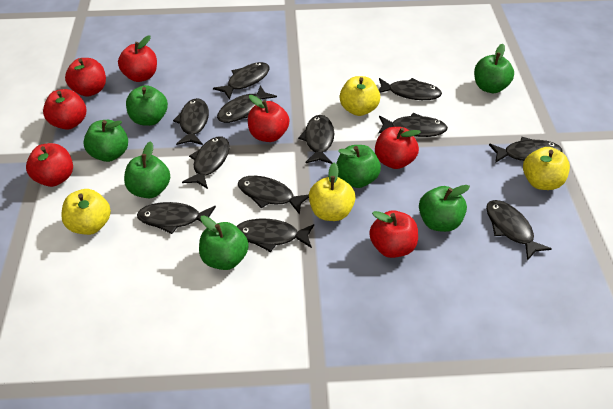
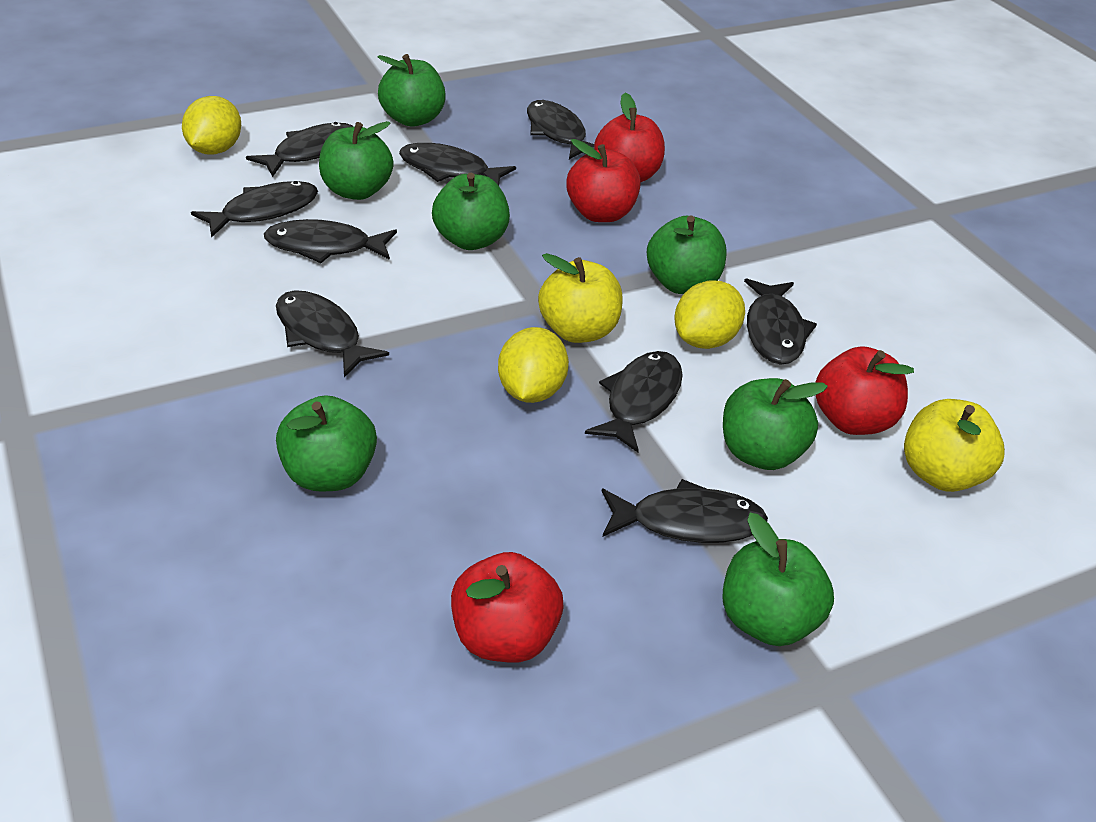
black fish: [137,202,216,234] [173,98,209,145] [182,137,230,189] [213,62,270,100] [217,86,277,123] [236,219,314,252] [238,176,309,215] [298,115,334,164] [378,78,442,100] [378,113,448,137] [486,200,552,261] [489,137,562,163] = 12 -> [191,181,318,238] [246,122,353,177] [264,219,397,263] [276,290,389,377] [399,143,516,185] [527,100,594,159] [585,351,683,452] [602,479,768,543] [744,278,817,365] = 9
red apple: [26,143,73,187] [43,89,86,130] [65,58,106,97] [118,35,157,82] [248,95,289,142] [369,210,418,258] [375,127,421,169] = 7 -> [451,552,564,663] [566,139,641,222] [594,93,665,182] [815,346,914,435] = 4
yellow apple: [61,189,111,235] [309,163,355,221] [340,76,380,116] [523,147,570,190] = 4 -> [538,253,623,343] [904,399,1005,492] = 2
yellow lemon: none = 0 -> [182,96,241,155] [498,327,569,403] [675,280,745,349] = 3

